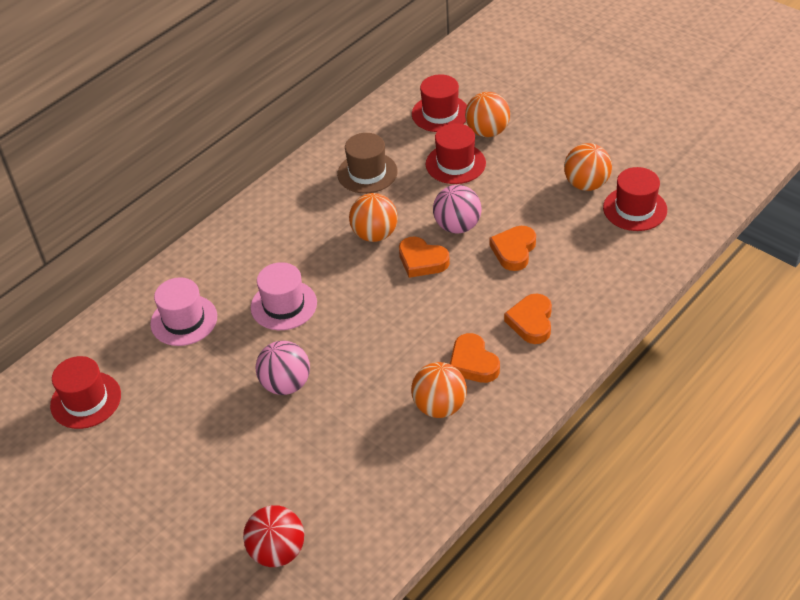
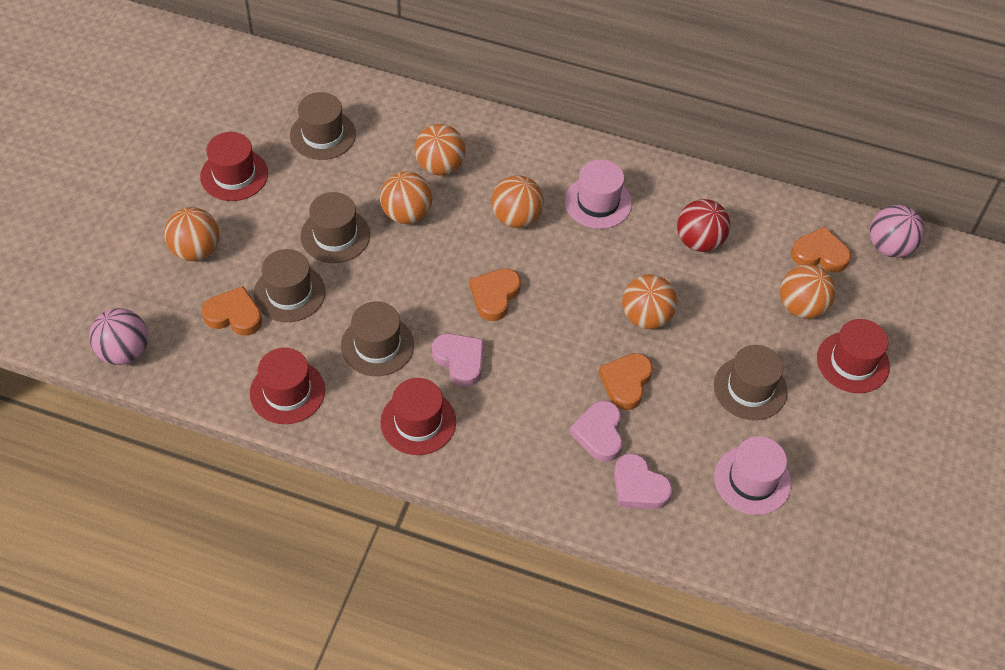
brown hat: [337,133,398,193] = 1 -> [254,249,326,322] [290,92,356,160] [301,192,370,263] [341,302,414,376] [714,345,788,420] = 5
orange ball: [349,193,398,242] [411,362,467,418] [465,92,510,137] [564,143,612,191] = 4 -> [164,207,219,261] [380,171,433,224] [415,124,466,175] [491,175,544,228] [622,274,677,329] [780,264,836,319] = 6
pink heart: none = 0 -> [432,334,484,387] [569,400,623,462] [614,453,672,509] = 3

